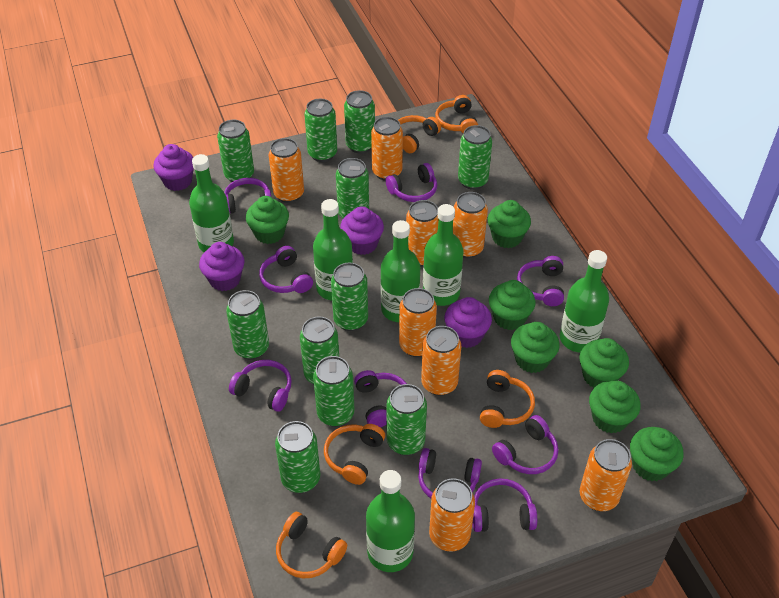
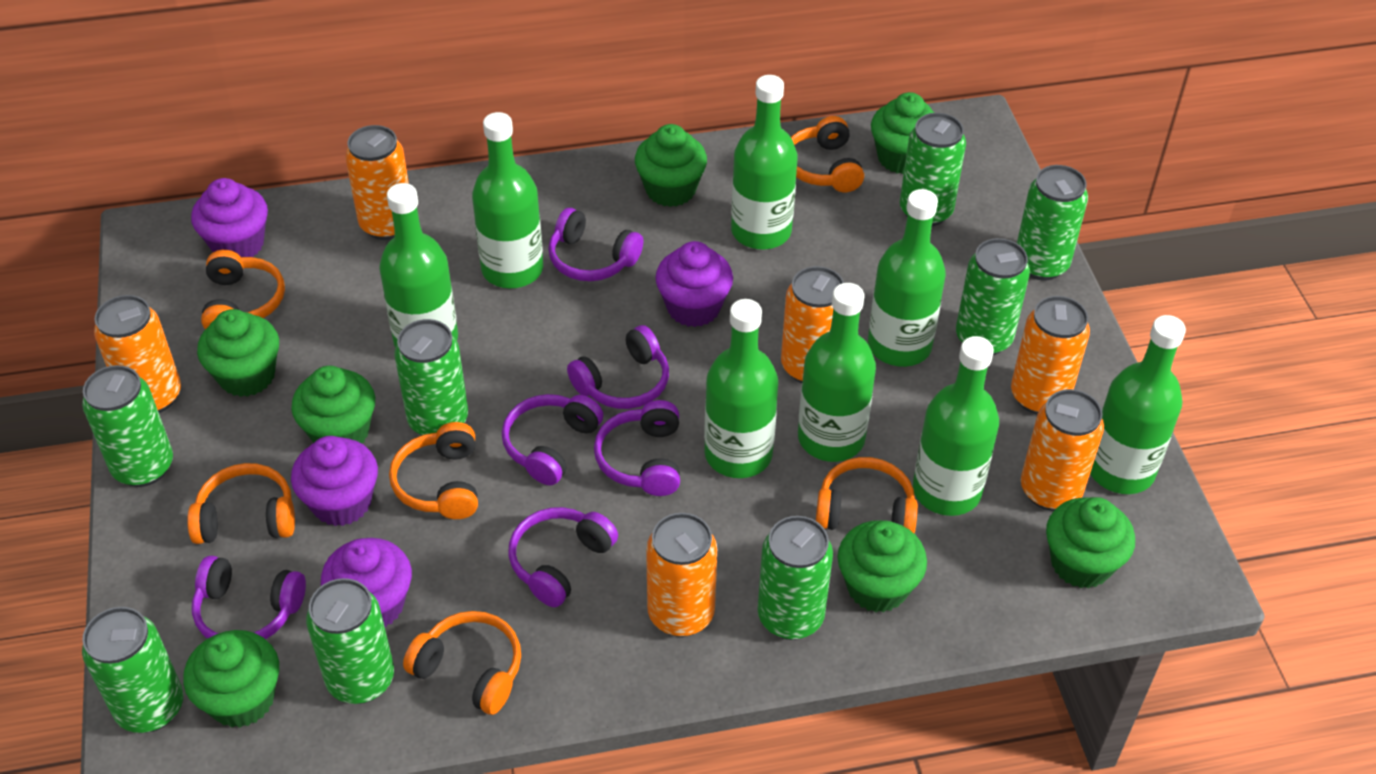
green bottle: [189,154,234,252] [313,199,353,300] [366,470,415,572] [380,220,420,322] [423,204,464,306] [560,250,609,352] = 6 -> [379,183,458,348] [472,112,543,289] [704,299,778,478] [731,75,798,250] [798,283,876,462] [868,189,946,367] [913,336,999,516] [1090,315,1186,494] = 8
green can: [217,120,254,182] [226,290,269,360] [275,421,320,493] [300,316,339,384] [304,99,337,162] [313,356,355,427] [331,263,368,331] [336,158,369,219] [344,90,375,153] [386,384,427,455] [458,125,492,190] = 11 -> [82,365,173,487] [82,607,183,733] [306,578,394,704] [394,319,468,435] [758,516,833,640] [900,113,966,226] [956,238,1030,355] [1017,165,1088,280] = 8
orange can: [269,138,304,203] [371,117,403,181] [399,288,437,357] [406,200,439,267] [421,326,461,396] [429,478,475,552] [453,192,488,258] [580,439,632,511] = 8 -> [94,295,181,413] [345,125,409,240] [646,513,717,637] [781,266,844,383] [1011,296,1090,414] [1021,389,1104,511] = 6
orange headphones: [276,512,347,578] [324,424,385,485] [398,115,441,153] [435,95,478,134] [480,370,535,428] = 5 -> [187,463,295,544] [201,250,285,329] [389,422,478,519] [403,611,521,715] [791,116,864,192] [816,457,918,534] = 6
purple headphones: [224,178,271,214] [229,360,292,412] [259,246,313,293] [354,370,407,427] [386,163,437,202] [418,448,482,498] [472,478,537,532] [492,415,558,474] [517,256,564,306] = 9 -> [192,556,306,640] [502,394,604,485] [508,507,618,607] [548,208,643,281] [567,325,669,409] [594,400,680,496] = 6

